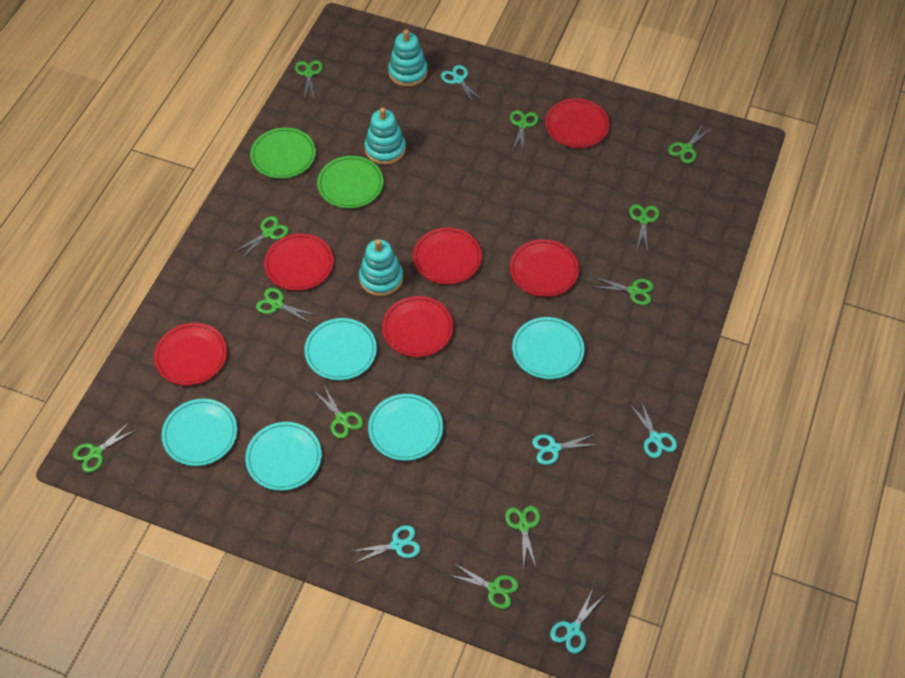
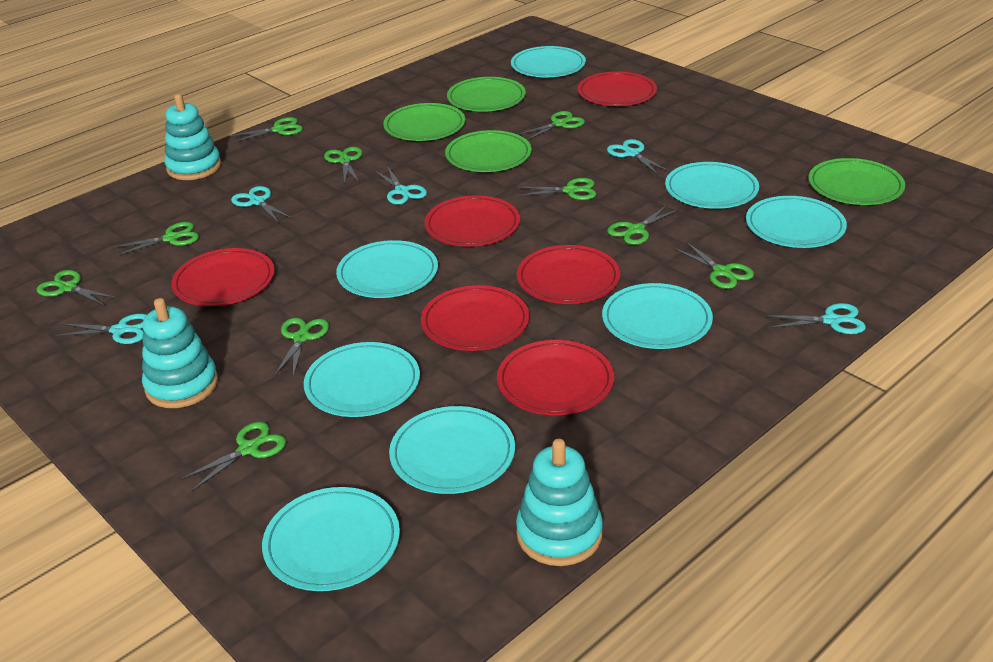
green plate: [250,128,316,179] [317,156,384,209] = 2 -> [383,103,466,141] [445,130,532,172] [447,77,526,112] [809,158,905,205] = 4
green scissors: [72,423,136,473] [234,216,289,259] [256,288,316,323] [295,60,323,100] [314,385,363,439] [449,563,518,609] [505,506,540,569] [510,110,538,152] [594,277,654,305] [629,204,659,251] [668,124,713,163] = 11 -> [37,270,118,306] [113,222,199,256] [180,422,286,491] [230,117,303,142] [274,318,329,377] [324,147,362,184] [517,111,585,140] [517,178,596,200] [607,205,680,245] [674,242,754,289] = 10
turquoise plate: [161,399,237,466] [245,422,322,491] [304,318,377,380] [368,394,443,461] [512,317,585,379] = 5 -> [262,487,400,591] [304,342,420,417] [336,240,438,298] [389,406,515,494] [511,46,586,77] [602,283,713,349] [665,162,759,209] [746,196,847,248] = 8

